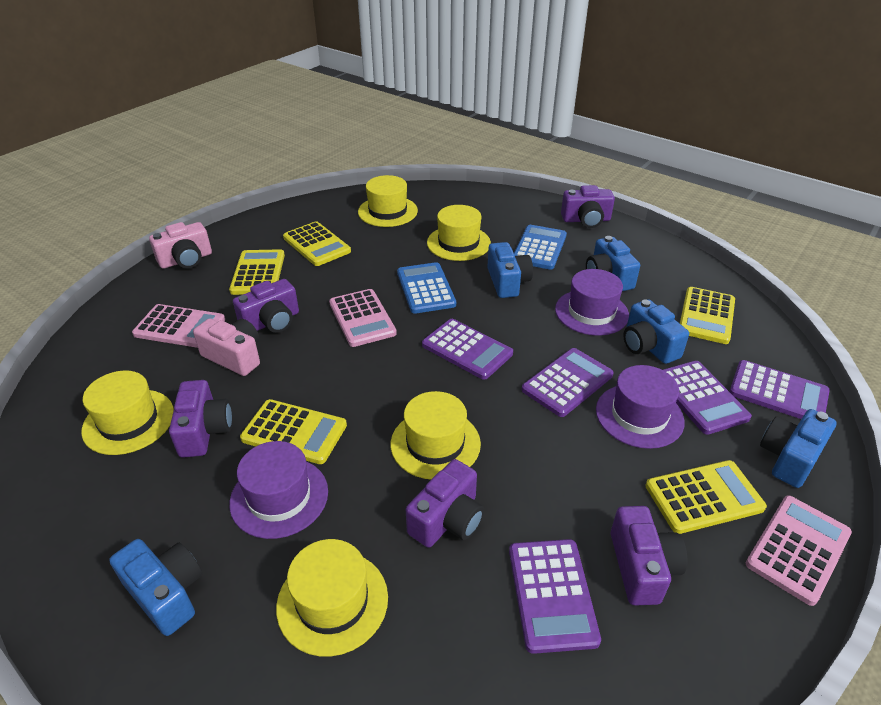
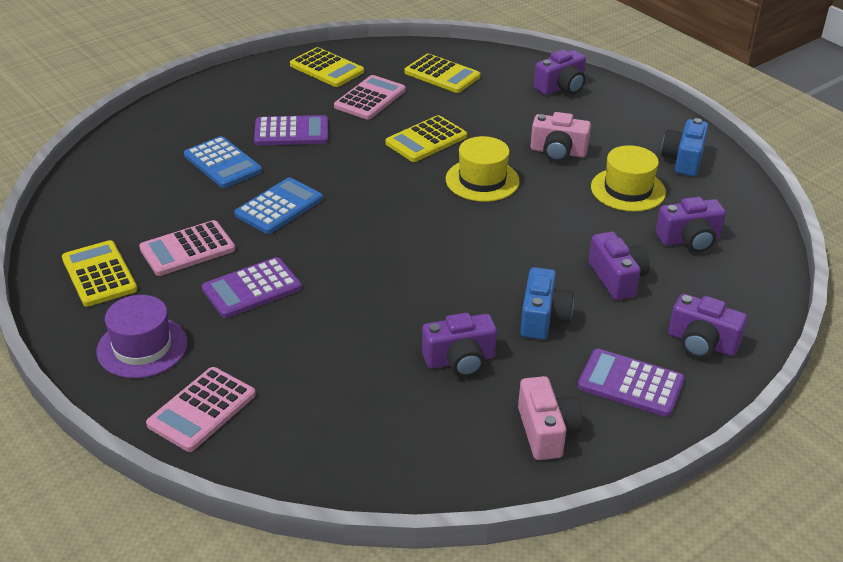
blue camera: [109,539,202,636] [487,242,533,298] [586,236,640,291] [623,299,689,364] [760,409,837,488] = 5 -> [520,267,574,340] [661,118,709,176] = 2
purple calculator: [422,319,513,380] [509,539,601,654] [522,348,614,417] [663,361,752,435] [729,360,830,419] = 5 -> [202,257,302,318] [254,115,328,145] [578,349,684,417] = 3
purple hat: [229,441,328,539] [555,269,629,336] [596,365,685,449] = 3 -> [96,295,188,378] = 1
yellow calculator: [229,249,285,295] [240,399,347,464] [283,221,351,266] [645,460,767,534] [680,287,735,344] = 5 -> [62,240,137,307] [290,47,364,87] [385,115,467,162] [404,54,480,93] = 4
yellow hat: [81,371,174,455] [276,539,388,657] [358,175,418,227] [391,391,481,479] [427,205,491,261] = 5 -> [446,136,520,202] [591,145,666,212] = 2

